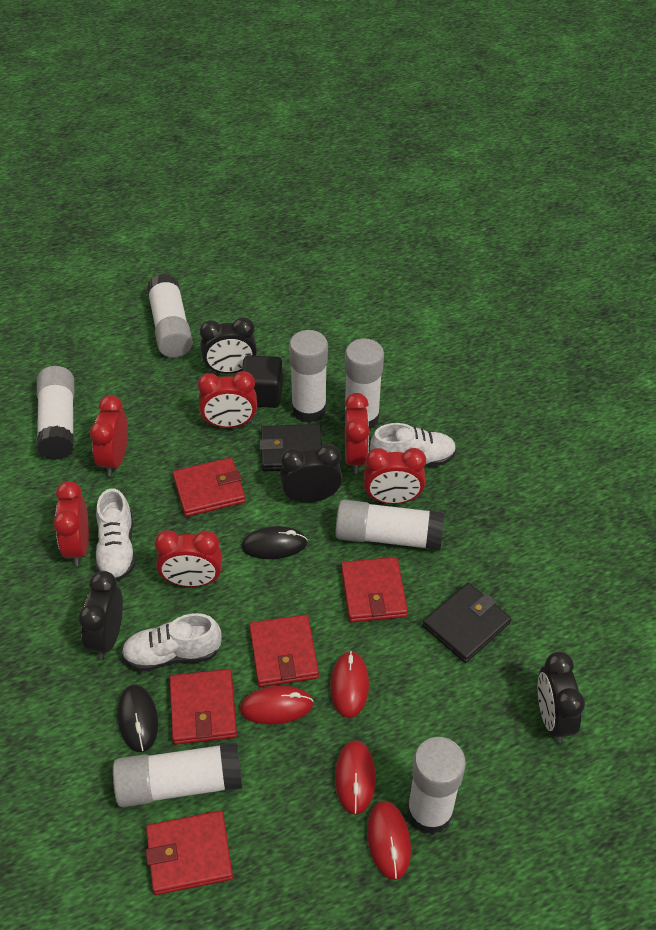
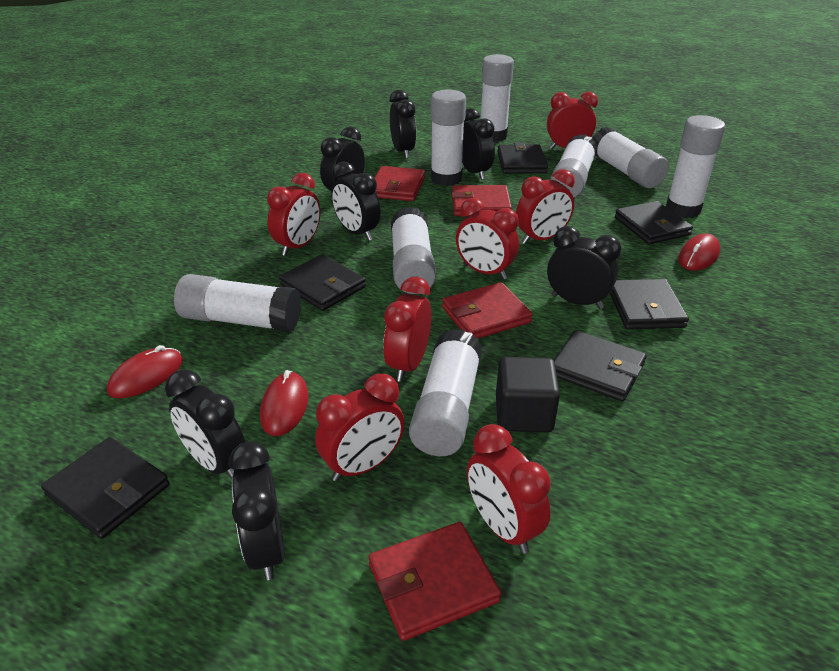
black clock: [78,571,123,659] [200,317,257,374] [280,444,342,503] [538,651,585,743] = 4 -> [165,369,245,479] [229,442,285,580] [320,126,365,200] [331,161,381,241] [390,90,416,158] [462,108,495,180] [547,226,621,309] = 7
black mouse: [117,685,158,752] [241,526,308,559] = 2 -> none = 0
black wallet: [259,424,322,471] [423,583,511,663] = 2 -> [41,437,170,539] [279,254,366,311] [497,142,548,174] [554,330,647,402] [610,279,689,329] [615,201,693,244] = 6
red clock: [53,481,89,566] [90,395,128,476] [155,530,223,587] [198,371,257,428] [345,393,370,474] [364,448,426,504] = 6 -> [267,173,320,256] [315,374,405,481] [383,277,431,382] [456,198,519,280] [467,424,551,554] [516,169,575,244] [547,92,598,149] = 7
red mouse: [240,686,314,725] [330,651,369,718] [335,740,376,815] [367,801,411,880] = 4 -> [107,345,183,398] [260,370,308,436] [678,234,720,270] = 3
red wallet: [146,811,233,895] [170,669,237,745] [173,458,246,517] [249,614,319,687] [341,557,408,623] = 5 -> [369,522,501,641] [375,166,425,201] [442,282,533,338] [451,185,512,216] = 4
white glue stick: [36,366,74,460] [113,742,242,807] [147,274,193,358] [289,330,328,423] [335,500,444,551] [344,338,384,430] [407,737,466,835] = 7 -> [174,274,301,332] [391,206,436,294] [409,329,482,456] [431,89,466,186] [481,54,514,142] [550,134,597,198] [592,127,669,188] [666,115,725,218] = 8
white shoe: [95,488,136,581] [121,613,222,672] [370,423,457,466] = 3 -> none = 0

